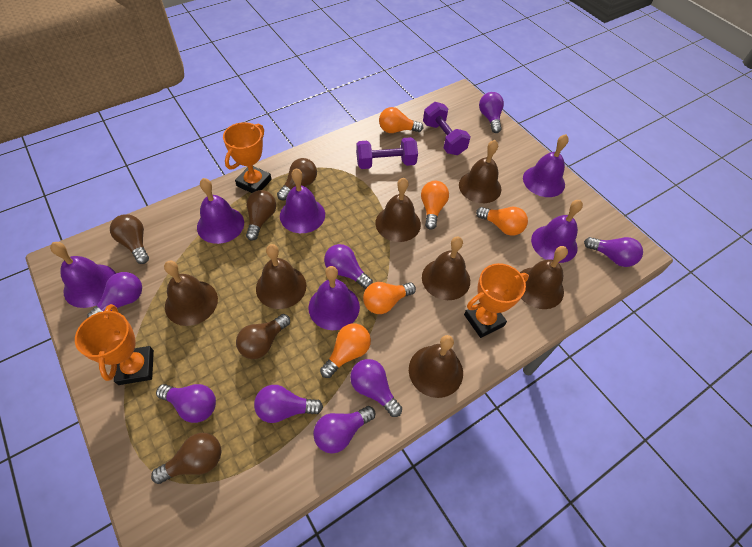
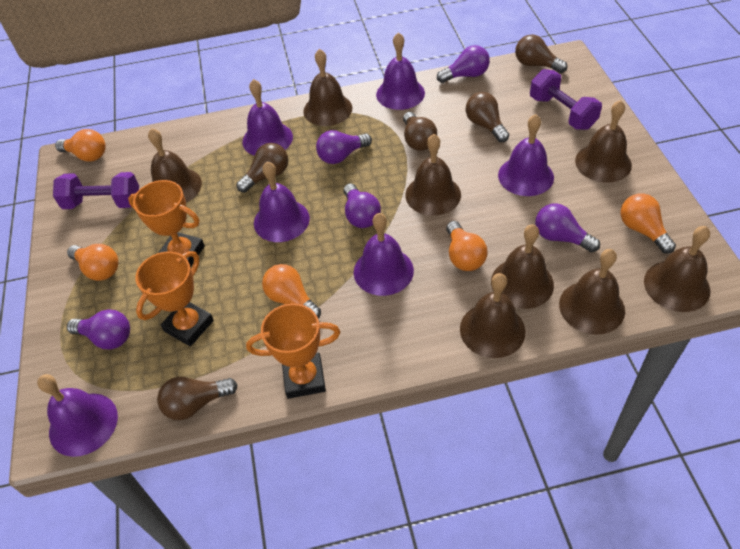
brown bell: [164,261,218,326] [256,244,307,309] [375,178,421,242] [409,335,463,398] [422,236,470,300] [459,140,501,203] [520,246,568,309] = 7 -> [148,128,202,203] [303,49,352,126] [405,134,461,216] [460,273,525,358] [491,224,554,309] [559,249,625,335] [575,100,632,183] [644,226,710,312] = 8
purple light bulb: [87,272,142,317] [156,384,216,423] [254,385,323,423] [313,406,375,453] [324,244,373,289] [350,359,402,417] [479,92,504,133] [584,237,643,267] = 8 -> [67,309,130,350] [316,130,372,164] [344,183,381,228] [437,45,490,83] [535,203,600,252] = 5

